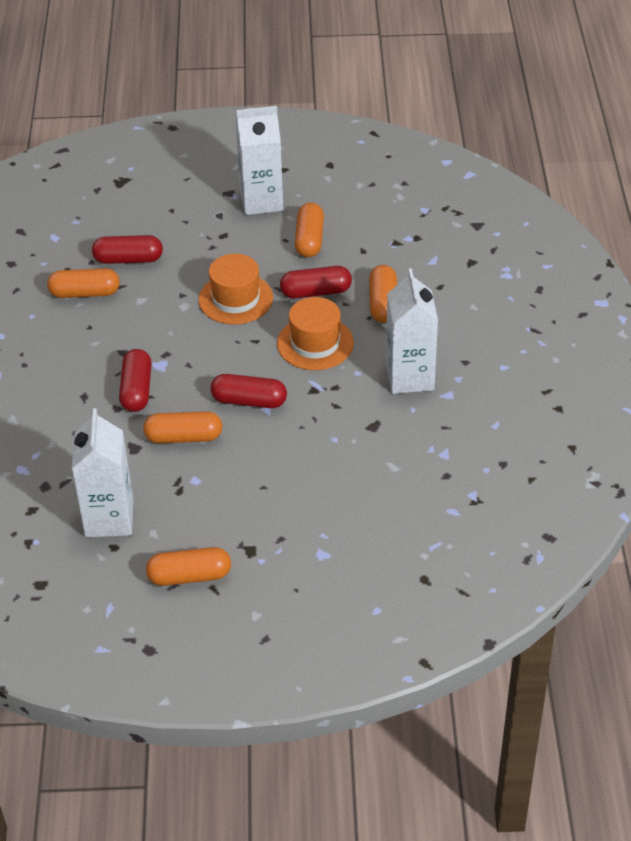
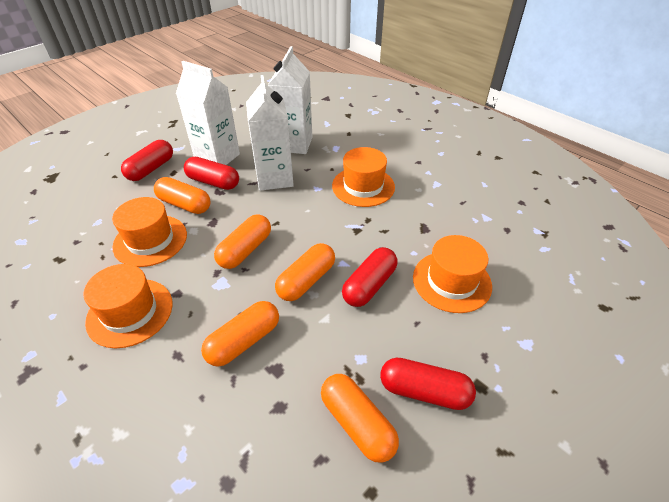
orange hat: [199,254,273,325] [277,297,354,370] = 2 -> [83,264,173,348] [112,197,187,267] [332,147,395,207] [413,235,492,313] = 4

